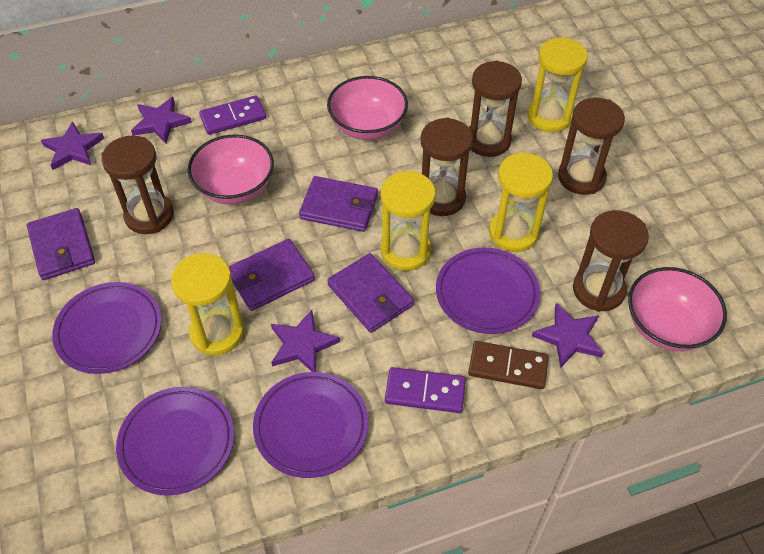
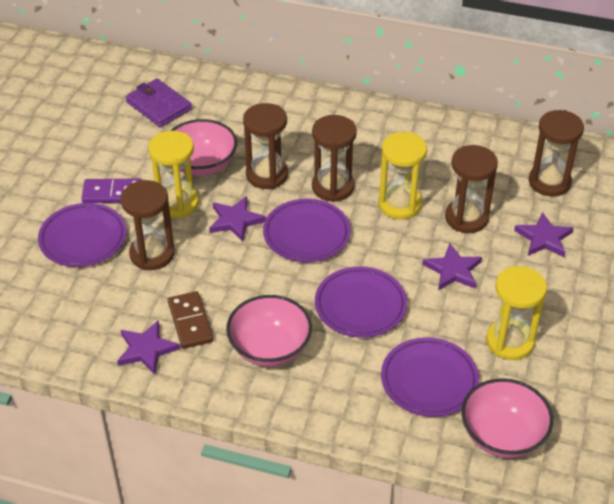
purple domino: [199,95,266,135] [385,367,466,413] = 2 -> [81,178,142,203] = 1
purple wallet: [27,208,95,280] [229,239,315,311] [299,176,378,232] [327,253,414,333] = 4 -> [126,79,192,127] = 1
yellow hourglass: [171,253,244,355] [381,171,436,271] [489,152,553,252] [528,37,588,132] = 4 -> [148,131,199,218] [378,132,427,219] [486,266,547,360] = 3

